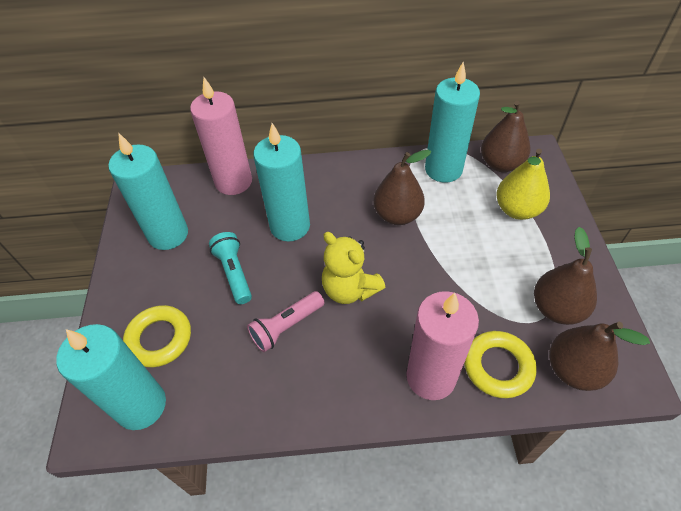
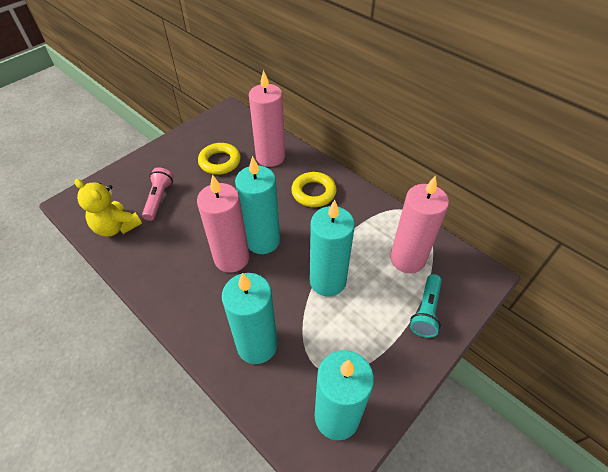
brown pear: [373,150,431,225] [481,101,531,172] [534,227,597,325] [549,322,650,391] = 4 -> none = 0
pink candle: [190,77,252,195] [406,291,479,400] = 2 -> [197,175,249,273] [249,70,285,167] [390,175,449,273] = 3
yellow pear: [496,149,550,220] = 1 -> none = 0

